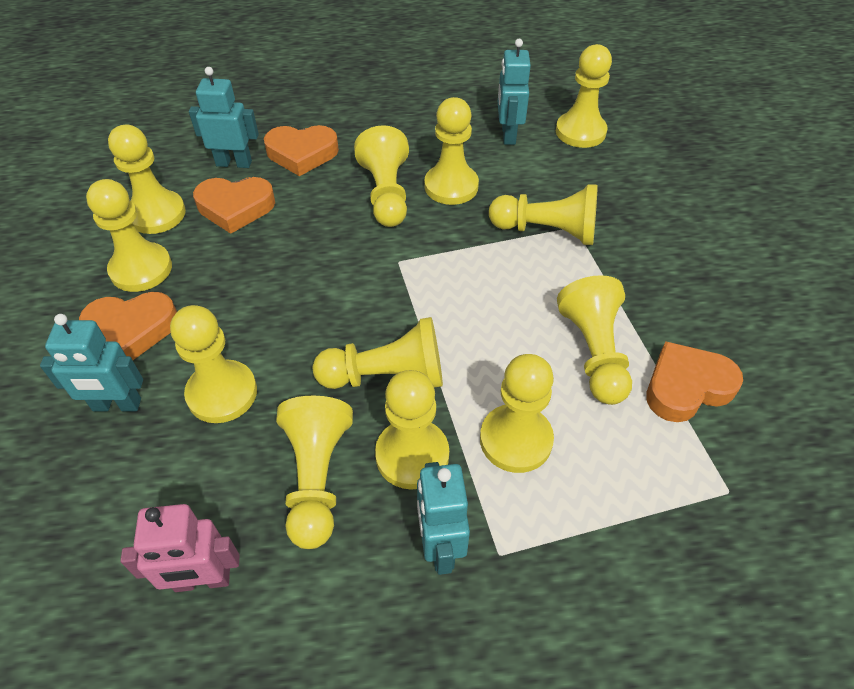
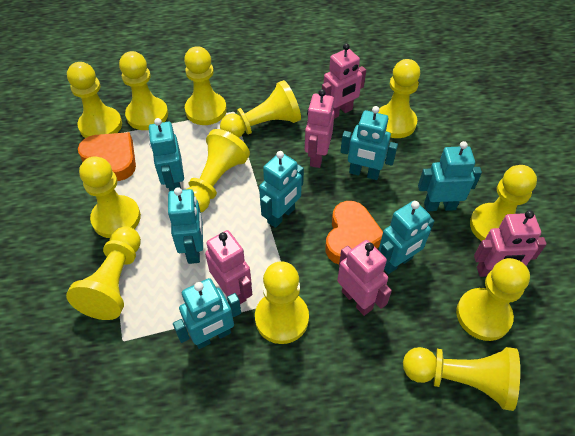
orange heart: [79,292,177,360] [193,177,275,234] [264,125,339,176] [646,341,743,422] = 4 -> [78,132,136,181] [325,201,383,264] = 2
pink robot: [120,504,240,592] = 1 -> [205,230,252,304] [305,89,335,168] [322,43,366,119] [337,240,392,316] [474,210,547,277] = 5
turquoise robot: [40,314,143,412] [189,67,259,168] [417,462,470,575] [498,39,531,145] = 4 -> [148,118,184,191] [168,187,203,264] [173,278,241,349] [259,151,304,228] [340,106,398,180] [379,201,435,274] [418,141,482,211] = 7

